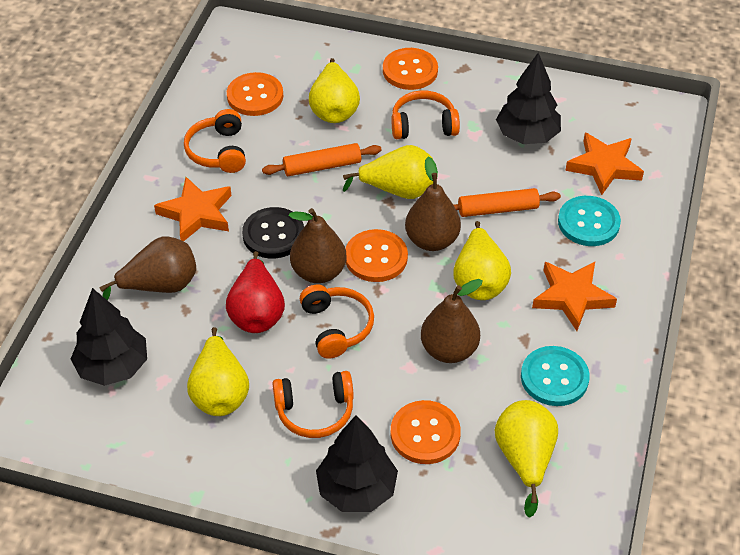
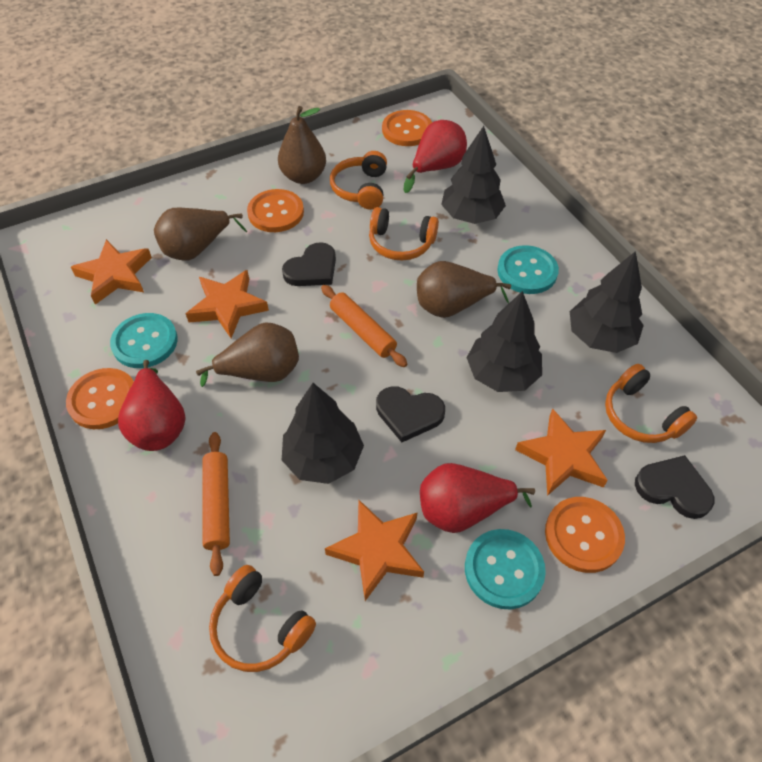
black button: [242,207,304,258] = 1 -> none = 0
black heart: none = 0 -> [282,242,336,286] [376,386,445,442] [635,455,714,519] = 3
black tree: [71,288,147,386] [316,415,398,512] [496,53,561,144] = 3 -> [282,383,364,484] [441,126,506,224] [467,291,542,392] [570,251,644,353] = 4
orange star: [154,177,231,241] [532,262,617,331] [565,132,644,195] = 3 -> [71,239,152,305] [186,270,269,338] [325,499,424,601] [515,408,608,496] = 4
red pear: [226,251,285,333] = 1 -> [118,360,186,451] [403,120,467,193] [420,463,535,533] = 3
turquoise button: [521,346,590,406] [558,196,621,246] = 2 -> [110,313,178,368] [465,529,546,609] [497,245,559,294] = 3
yellow pear: [187,327,249,416] [309,58,360,123] [343,145,433,199] [453,221,511,300] [495,400,558,518] = 5 -> none = 0

